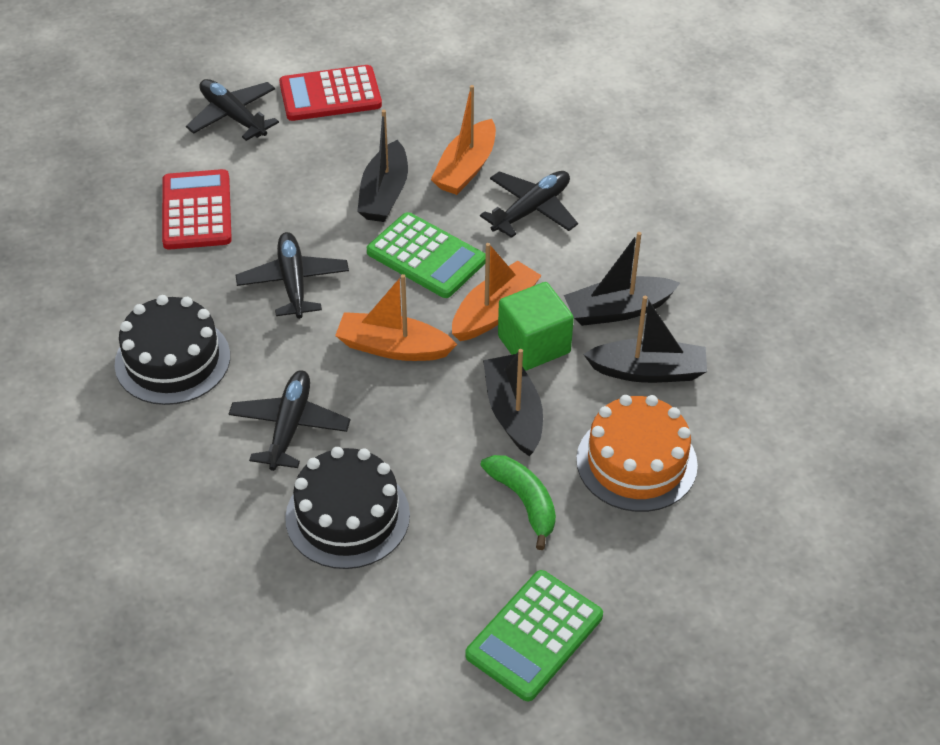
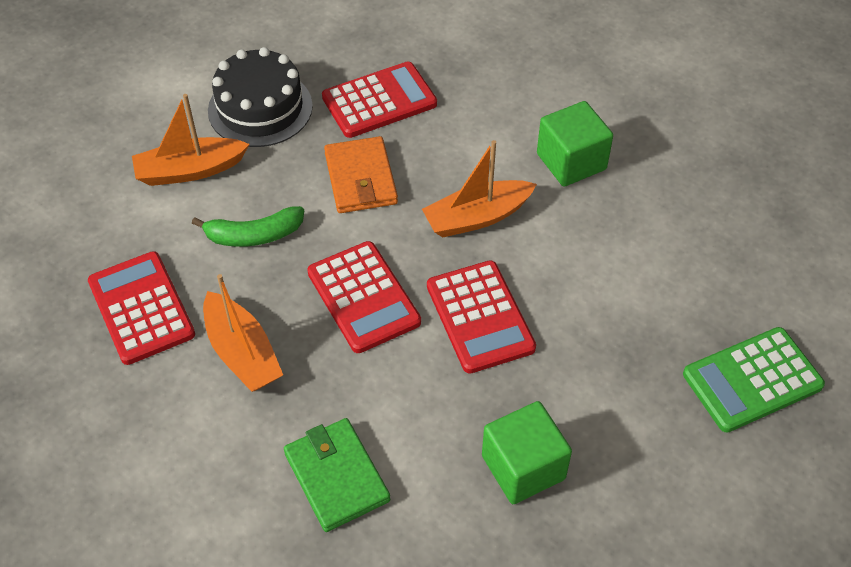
black boat: [357,110,408,222] [483,349,543,456] [564,232,680,326] [583,296,707,383] = 4 -> none = 0
black cake: [115,295,230,405] [285,447,410,569] = 2 -> [208,47,313,147] = 1
black plane: [186,79,279,141] [229,370,350,471] [236,232,349,319] [480,171,578,238] = 4 -> none = 0
green calculator: [367,212,486,298] [465,570,603,701] = 2 -> [683,327,825,433] = 1
green cube: [498,282,574,371] = 1 -> [482,401,572,504] [537,101,613,187] = 2
green wallet: none = 0 -> [284,418,390,532] = 1
orange cake: [576,395,698,512] = 1 -> none = 0
orange wallet: none = 0 -> [324,136,398,213] = 1
red calculator: [162,169,232,250] [279,65,382,121] = 2 -> [88,251,195,365] [307,241,421,353] [322,62,437,138] [427,260,536,374] = 4

